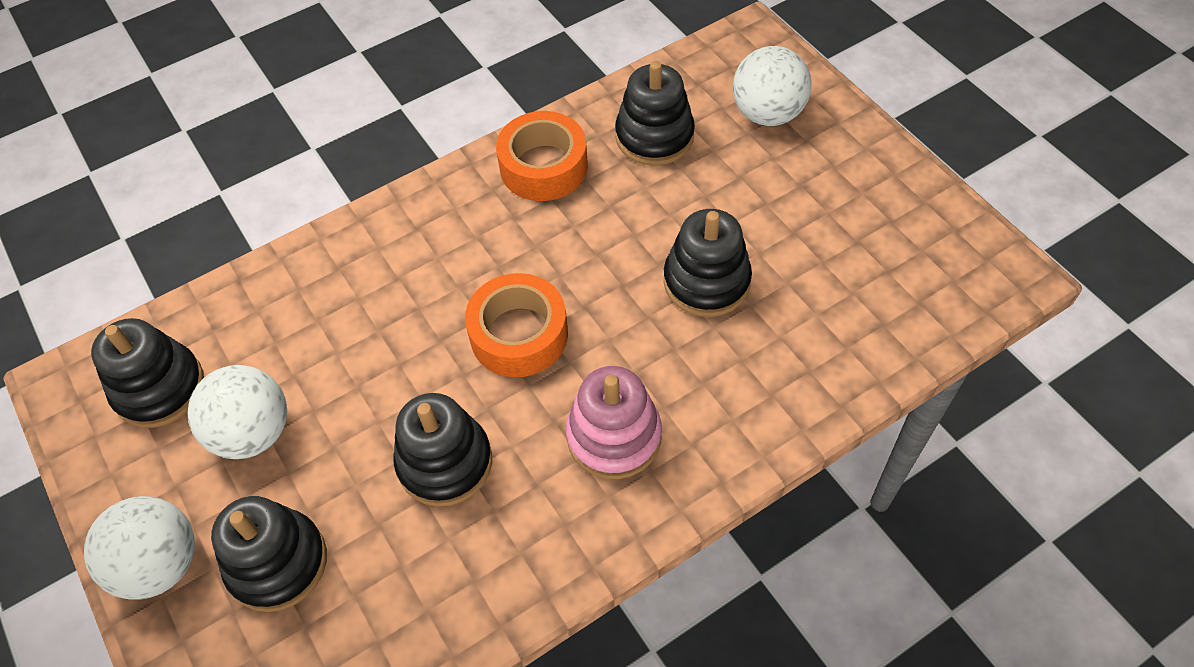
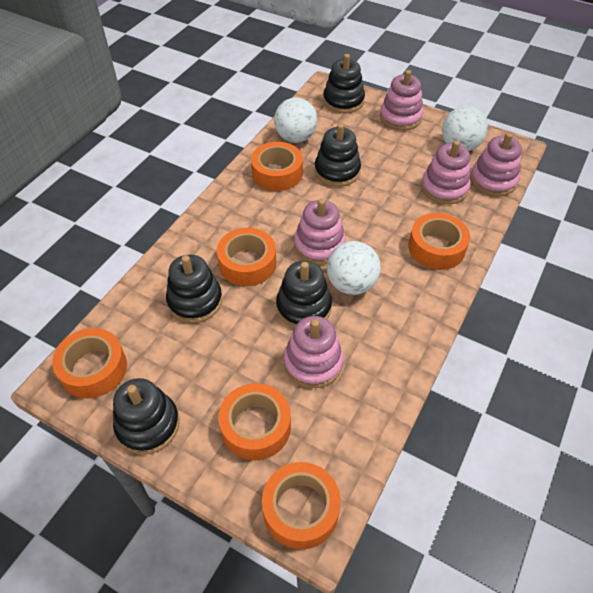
orange tape: [465,273,568,377] [496,111,588,201] = 2 -> [52,328,127,399] [217,228,276,286] [218,383,291,460] [251,142,303,191] [262,462,341,549] [409,213,470,270] = 6
pink stacking toy: [566,366,662,479] = 1 -> [284,316,344,388] [294,199,346,265] [380,70,423,130] [421,140,471,204] [470,133,522,196] = 5

